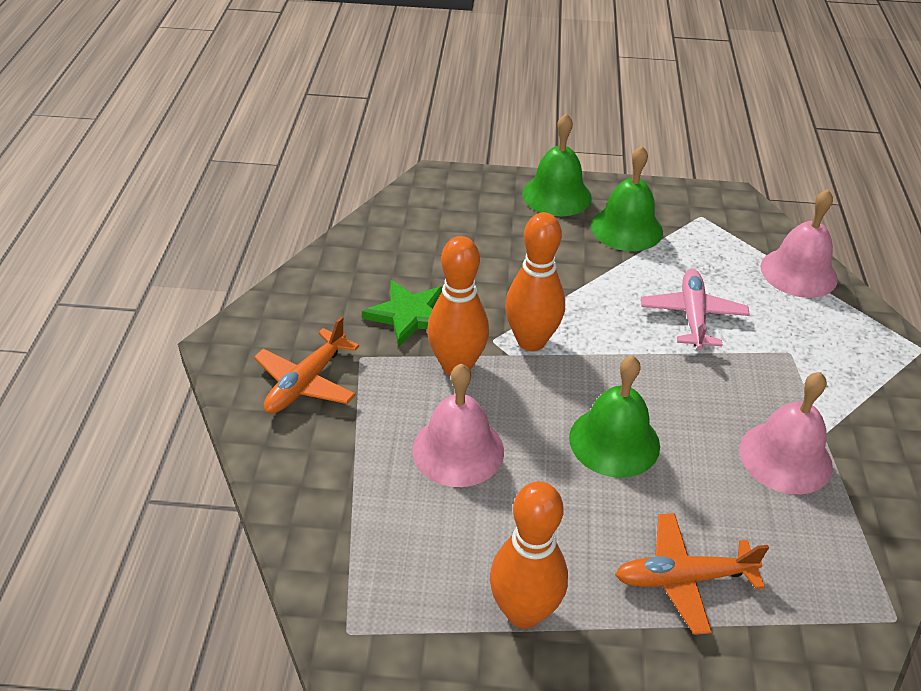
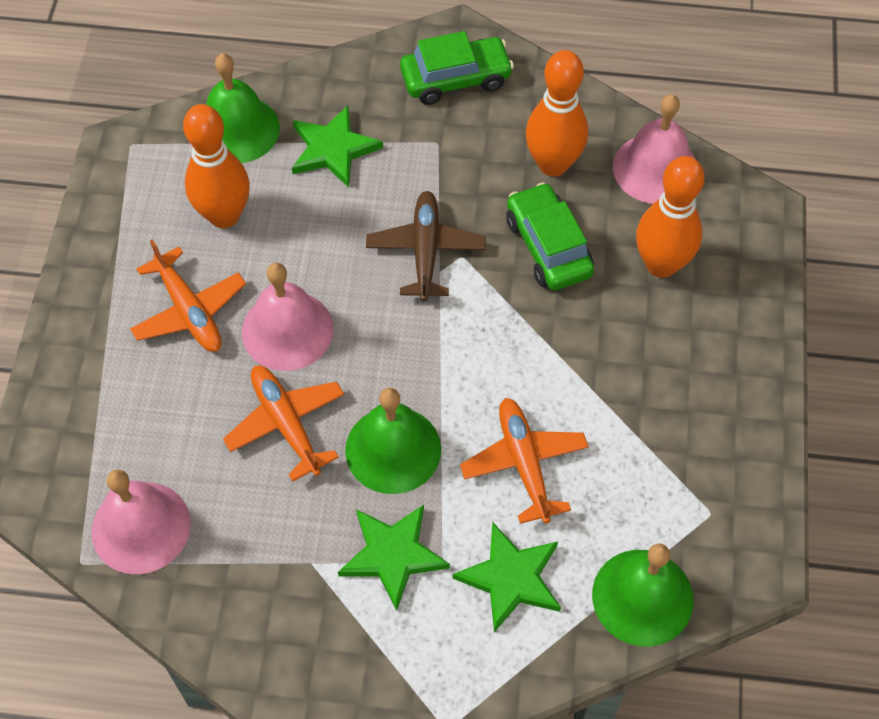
brown plane: none = 0 -> [366,191,486,301] = 1
green car: none = 0 -> [400,31,514,105] [506,182,594,290] = 2
green star: [362,280,442,347] = 1 -> [292,105,383,187] [338,505,450,611] [453,522,561,632] = 3
orange plane: [254,316,359,413] [615,513,769,635] = 2 -> [130,239,246,352] [223,365,344,482] [460,398,589,524] = 3
pink plane: [641,269,750,350] = 1 -> none = 0

